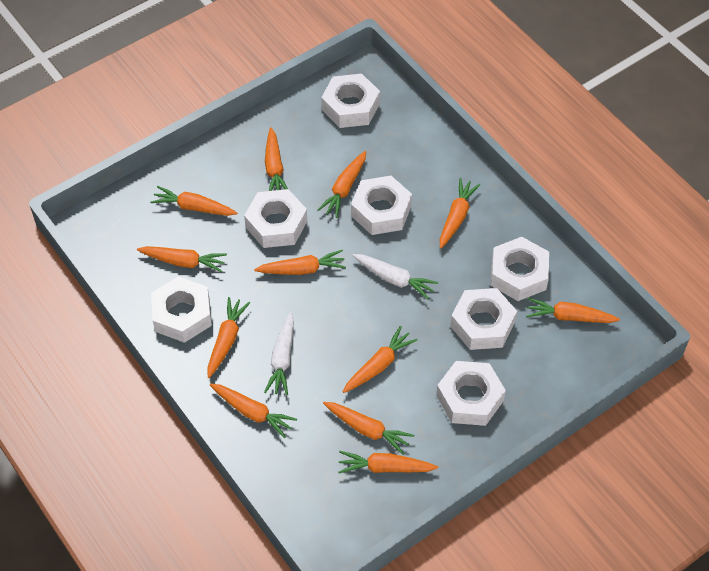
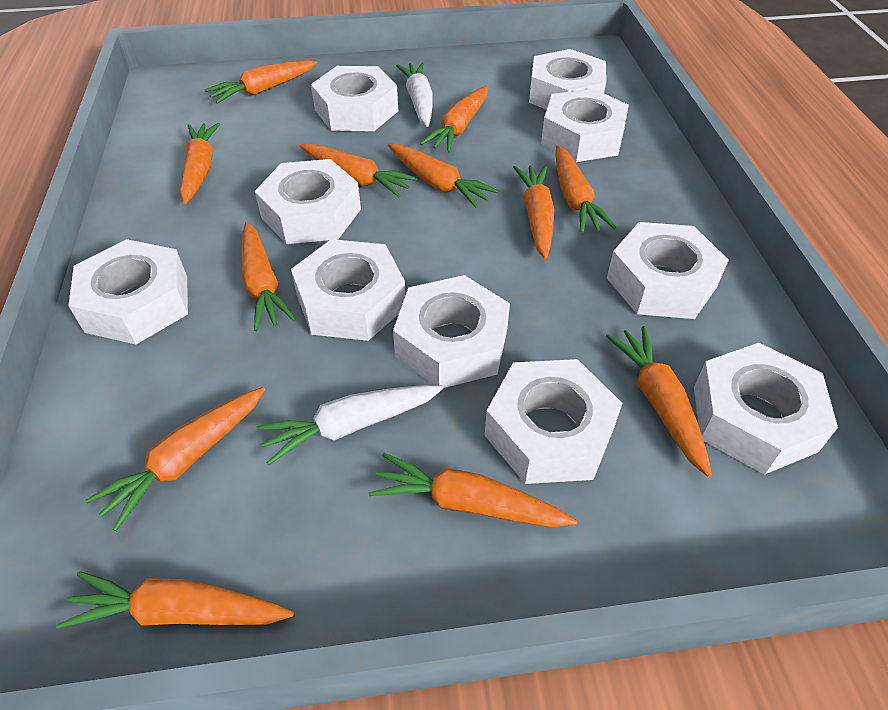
white nut: [151,276,212,343] [244,189,307,248] [321,74,380,128] [351,176,412,235] [436,361,506,426] [450,288,517,350] [491,237,549,301] = 7 -> [68,239,188,344] [255,159,361,244] [291,239,406,341] [311,66,398,131] [393,275,510,388] [485,359,623,484] [529,49,606,110] [541,88,629,162] [607,222,729,319] [694,343,838,475] = 10

